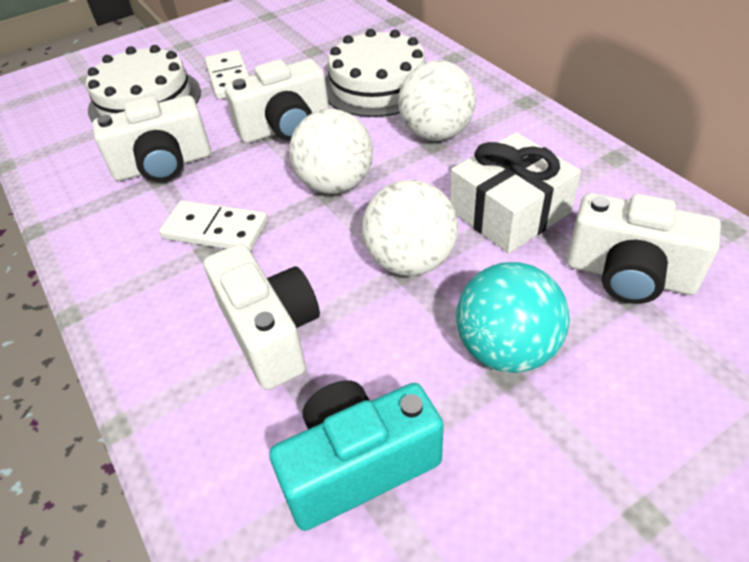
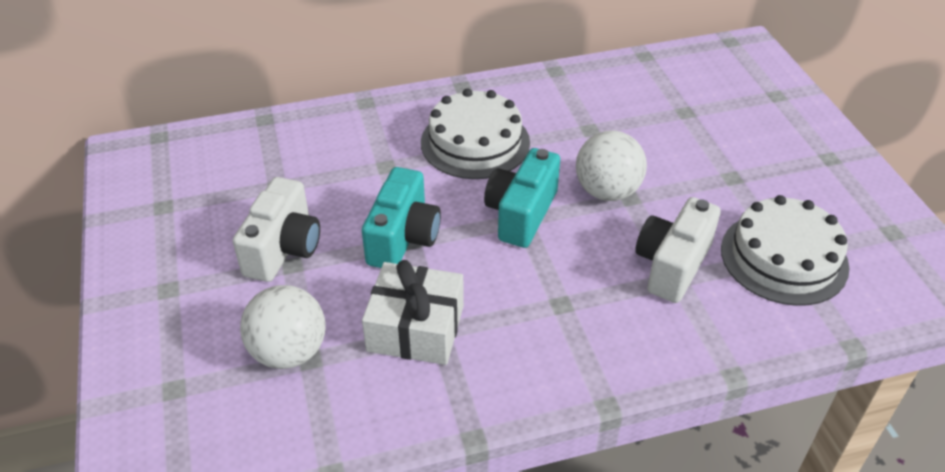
turquoise ball: [456,262,570,373] = 1 -> none = 0
turquoise camera: [269,380,444,531] = 1 -> [362,167,441,268] [484,148,560,248] = 2
white ball: [289,109,373,194] [362,180,458,276] [398,60,476,141] = 3 -> [240,285,326,369] [576,131,647,201] = 2
white camera: [92,95,211,182] [204,243,320,390] [224,59,329,143] [567,193,721,304] = 4 -> [233,177,320,282] [635,197,721,303] = 2
white domino: [159,200,268,251] [205,50,249,99] = 2 -> none = 0

